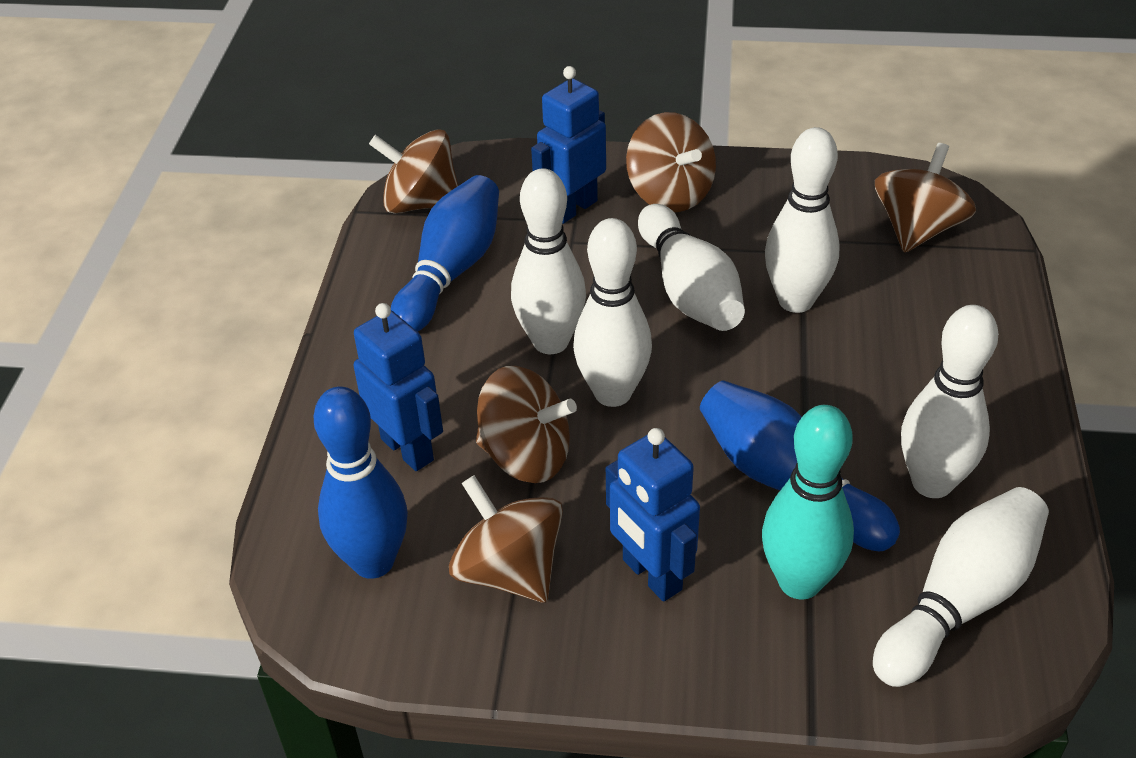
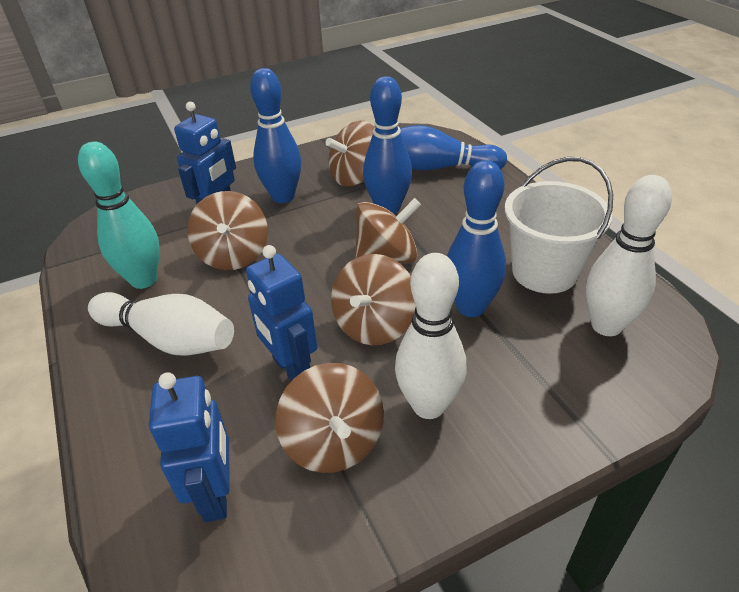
blue bowling pin: [313,387,408,579] [391,175,499,332] [700,380,900,552] = 3 -> [250,68,301,203] [363,76,412,214] [400,125,507,171] [447,160,506,317] = 4
white bowling pin: [511,168,586,354] [573,218,652,407] [638,204,745,331] [765,127,840,313] [873,487,1049,687] [901,305,998,498] = 6 -> [88,292,234,356] [395,253,466,419] [586,175,672,336] = 3
white bucket: none = 0 -> [505,157,613,294] = 1

